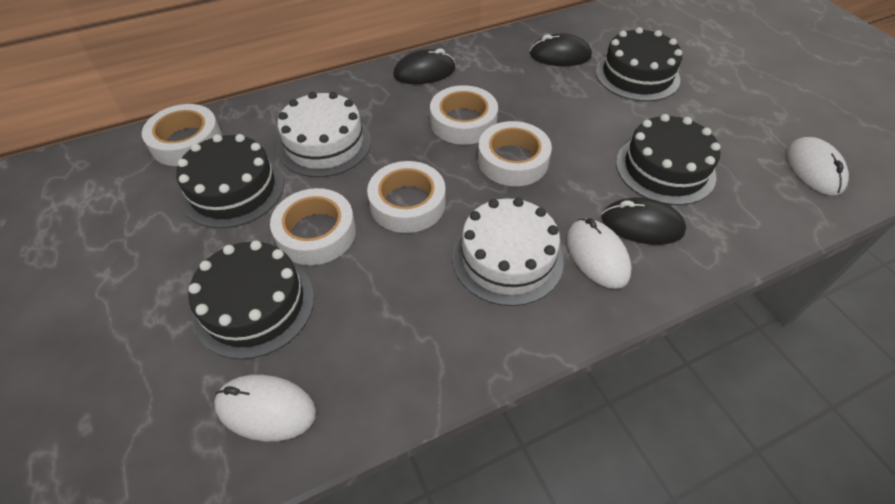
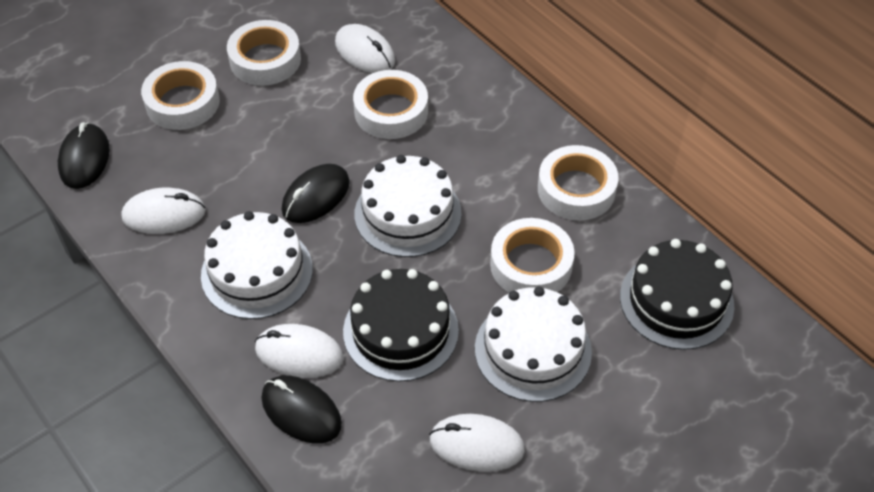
black cake: [176,134,284,228] [189,240,314,359] [596,27,682,101] [616,114,721,205] = 4 -> [343,269,459,381] [620,239,734,350] = 2
white cake: [277,92,371,177] [452,198,564,306] = 2 -> [201,211,313,319] [354,155,462,257] [475,287,592,402] = 3
white mouse: [214,375,316,441] [566,218,632,289] [787,137,849,196] = 3 -> [121,188,206,234] [255,324,344,378] [335,24,395,73] [429,414,525,472] = 4

